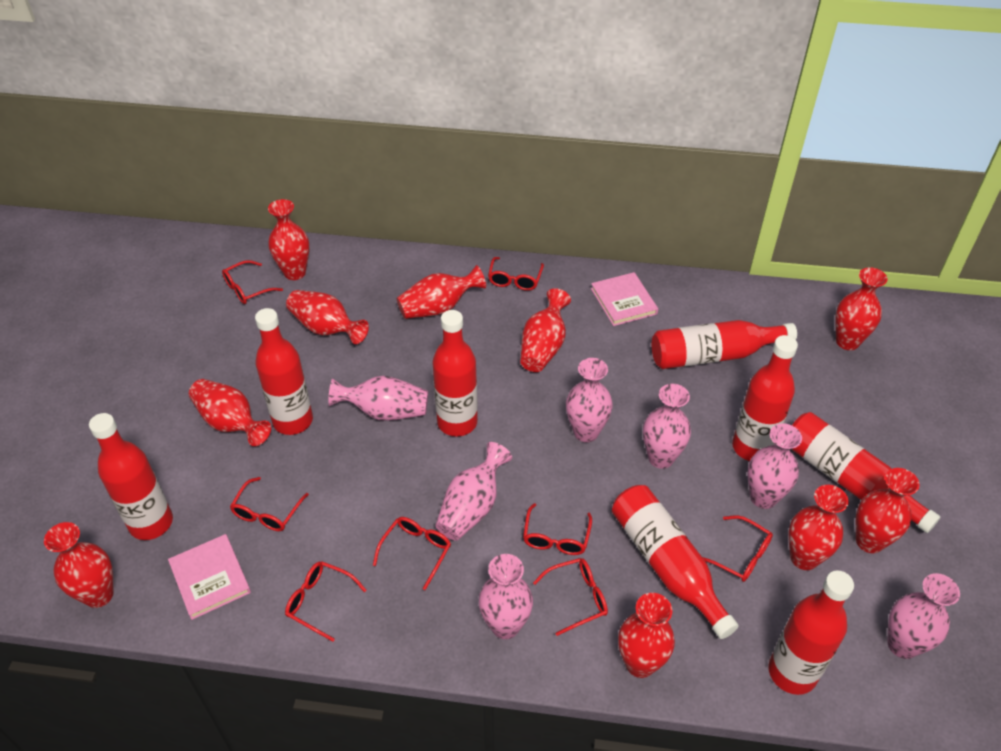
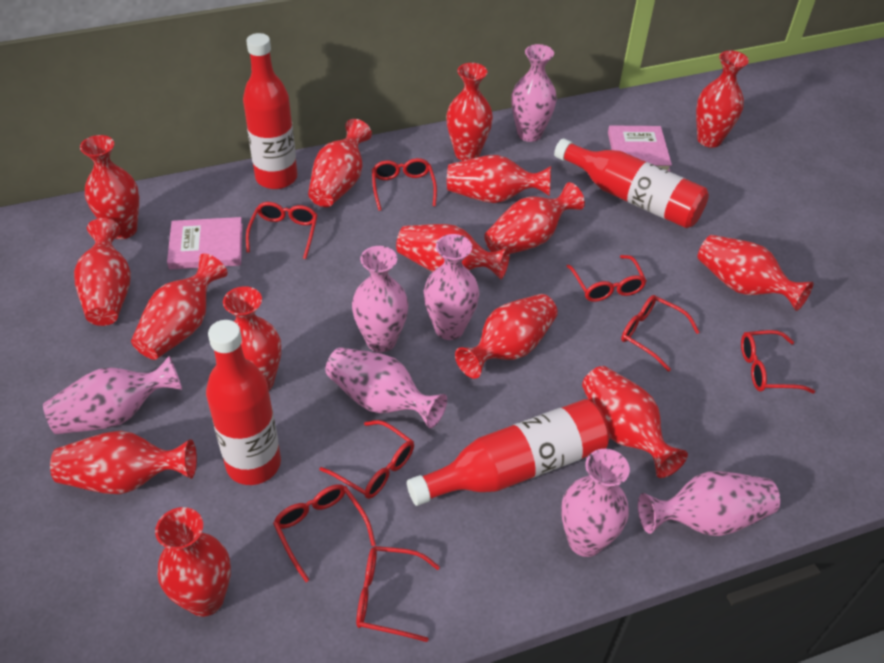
red bottle: [89,413,173,540] [255,308,313,435] [432,310,478,436] [612,485,739,639] [652,320,797,369] [732,335,798,461] [769,571,854,695] [791,412,940,533] = 8 -> [206,320,281,485] [243,33,297,189] [407,399,610,506] [554,138,709,228] = 4
red vase: [44,522,114,608] [189,379,271,446] [268,199,310,280] [286,290,369,344] [397,265,486,319] [520,288,571,372] [618,593,675,678] [788,485,849,570] [835,267,888,350] [856,468,920,553] = 10 -> [50,431,197,494] [74,218,131,326] [80,135,139,239] [131,253,228,360] [155,507,231,617] [223,286,281,390] [308,119,372,207] [396,224,510,279] [446,63,493,161] [447,155,551,203] [455,294,558,379] [484,182,585,254] [582,366,688,478] [696,51,749,148] [698,235,814,311] = 15

